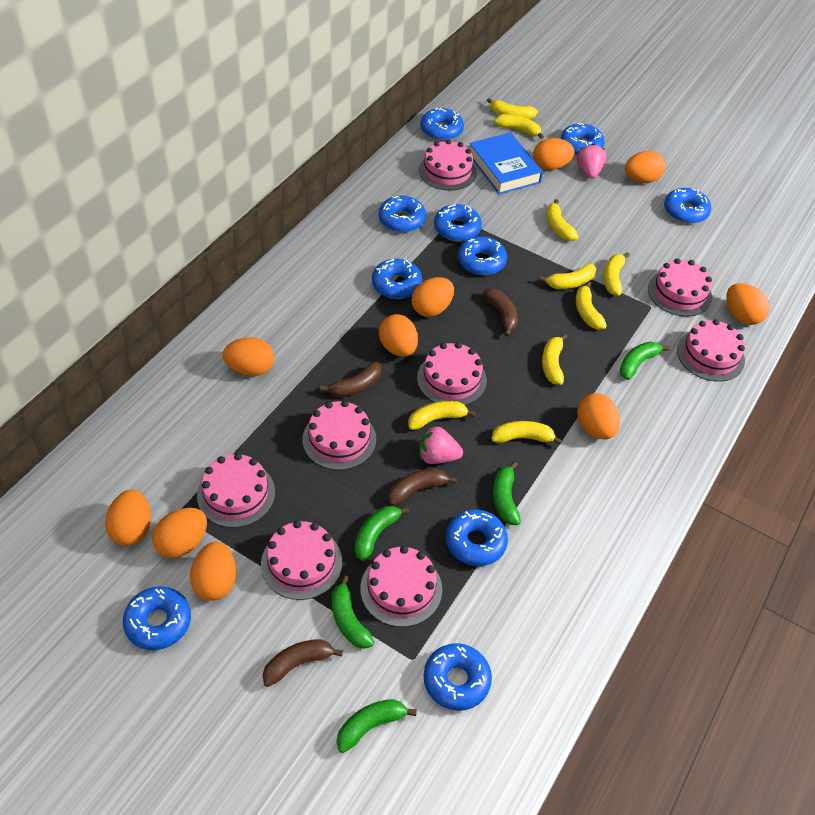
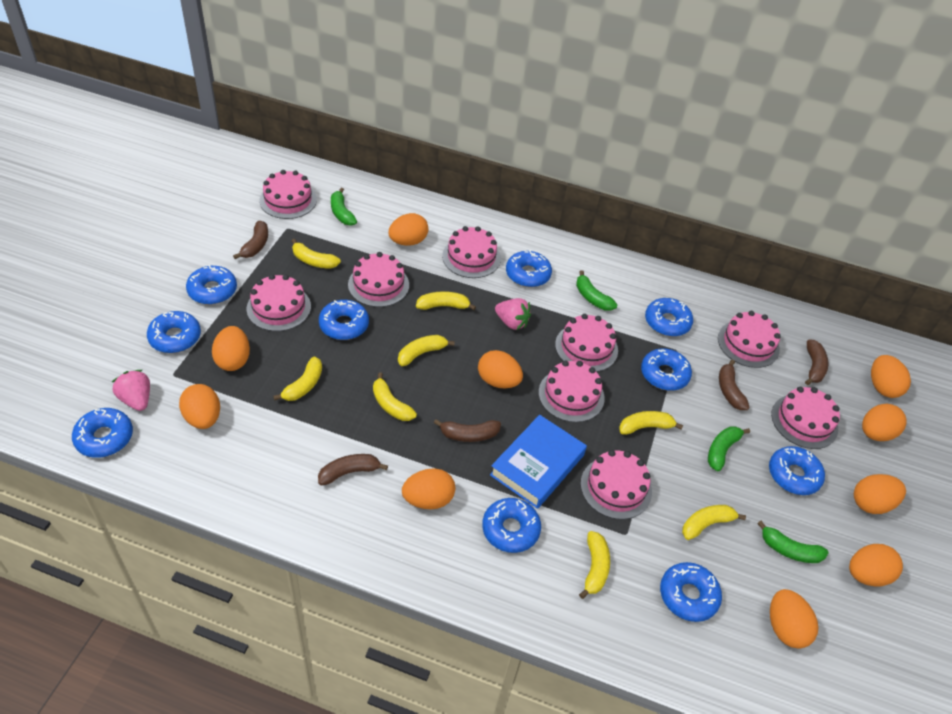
brown banana: [263,639,343,687] [320,362,381,398] [388,469,457,506] [483,288,518,337] = 4 -> [233,221,268,259] [318,454,388,485] [434,419,501,442] [719,360,750,410] [805,339,828,385] = 5
green banana: [332,575,374,649] [337,699,417,753] [355,506,409,561] [493,461,521,525] [620,342,670,380] = 5 -> [331,188,357,226] [576,270,617,311] [708,426,750,471] [757,521,829,563] = 4
pink cake: [197,453,275,528] [261,520,342,600] [302,400,376,470] [360,546,442,627] [417,342,487,405] [419,139,477,191] [648,258,712,317] [677,319,745,382] = 8 -> [246,274,311,331] [259,170,317,219] [348,252,409,307] [442,226,501,278] [539,360,605,422] [555,314,618,372] [581,450,652,519] [718,311,781,368] [771,387,840,449] = 9
yellow banana: [408,401,476,430] [487,98,538,119] [491,421,562,445] [494,114,544,139] [539,264,597,289] [542,334,567,385] [547,199,579,241] [576,281,607,330] [603,252,630,296] = 9 -> [273,356,322,401] [292,239,341,269] [373,373,417,421] [398,335,455,366] [416,291,476,310] [579,531,610,599] [619,411,683,435] [682,505,746,540] = 8

